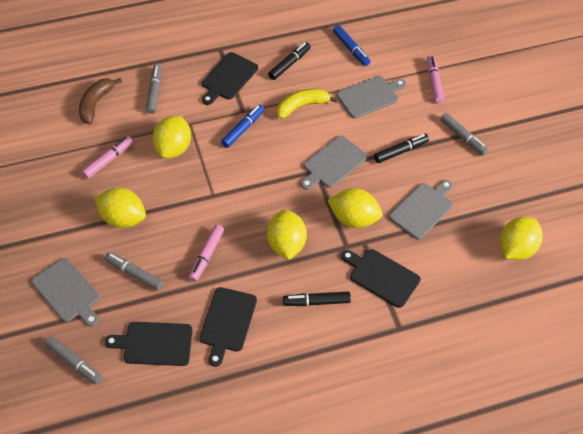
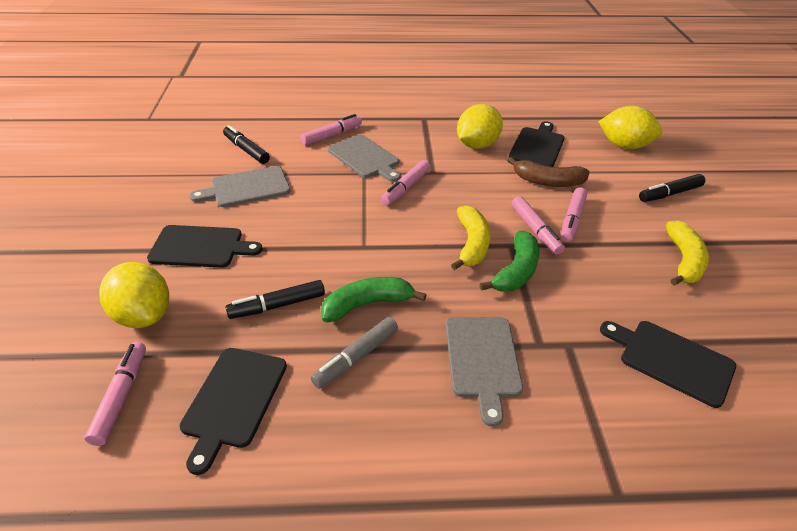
blue marker: [221,105,264,148] [333,25,370,66] = 2 -> none = 0
green banana: none = 0 -> [321,277,426,322] [479,231,540,292] = 2
grey cutting board: [32,258,100,327] [301,136,367,190] [337,76,406,119] [389,180,453,239] = 4 -> [190,166,290,207] [328,134,401,182] [446,317,523,427] = 3
grey marker: [45,336,102,385] [104,252,164,291] [146,65,162,114] [440,113,489,156] = 4 -> [311,317,398,389] = 1
pink marker: [81,136,133,179] [189,225,224,282] [427,55,444,103] = 3 -> [85,342,146,446] [300,114,362,145] [381,160,430,206] [512,196,565,255] [561,187,587,242] = 5
yellow banana: [277,89,338,119] = 1 -> [451,206,490,270] [666,221,709,286] = 2
yellow lemon: [94,188,146,228] [153,116,191,158] [267,209,307,260] [328,188,382,228] [500,217,543,260] = 5 -> [99,262,169,328] [457,104,503,149] [598,106,662,149] = 3

